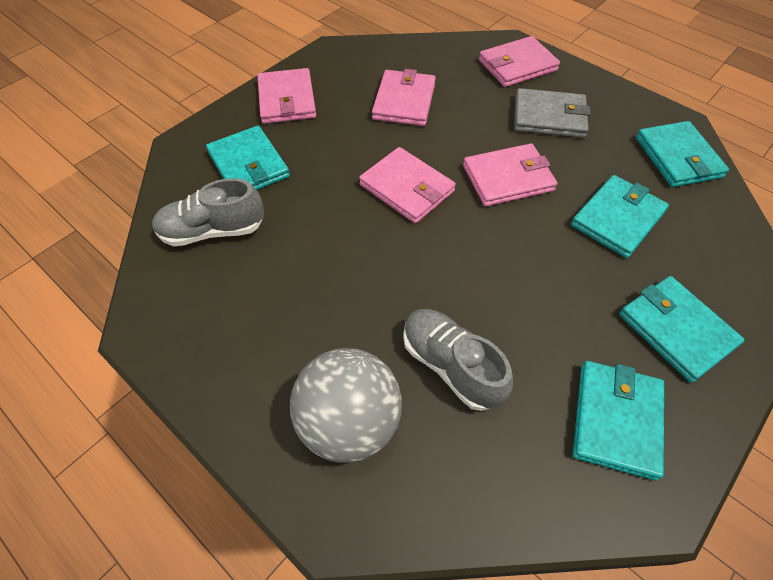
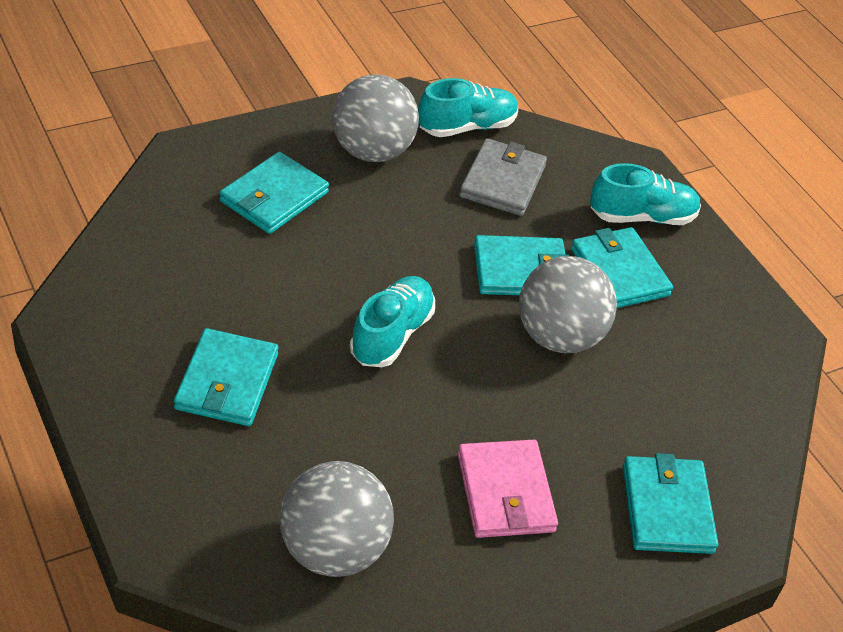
grey ball: [290,348,402,463] = 1 -> [279,461,394,577] [332,74,419,162] [519,256,617,353] = 3
grey shoe: [152,178,264,246] [403,309,513,411] = 2 -> none = 0
pink wallet: [257,68,316,124] [359,147,456,224] [372,69,436,126] [463,143,557,207] [479,36,560,87] = 5 -> [458,440,558,538] = 1
turquoise shoe: none = 0 -> [350,276,435,367] [418,78,518,137] [590,163,701,225] = 3

